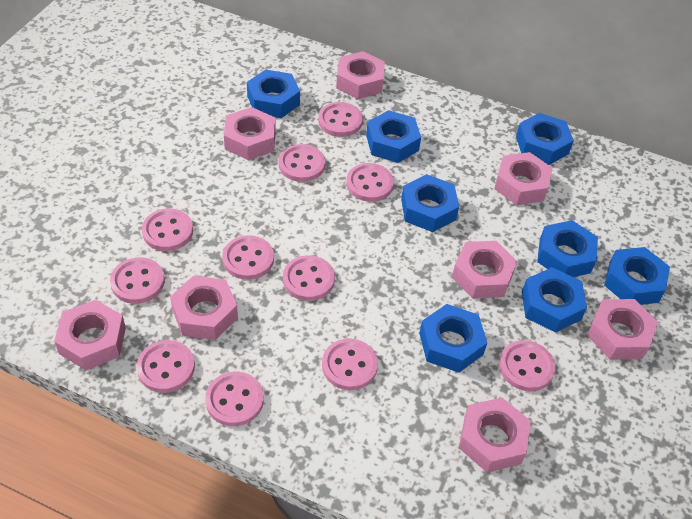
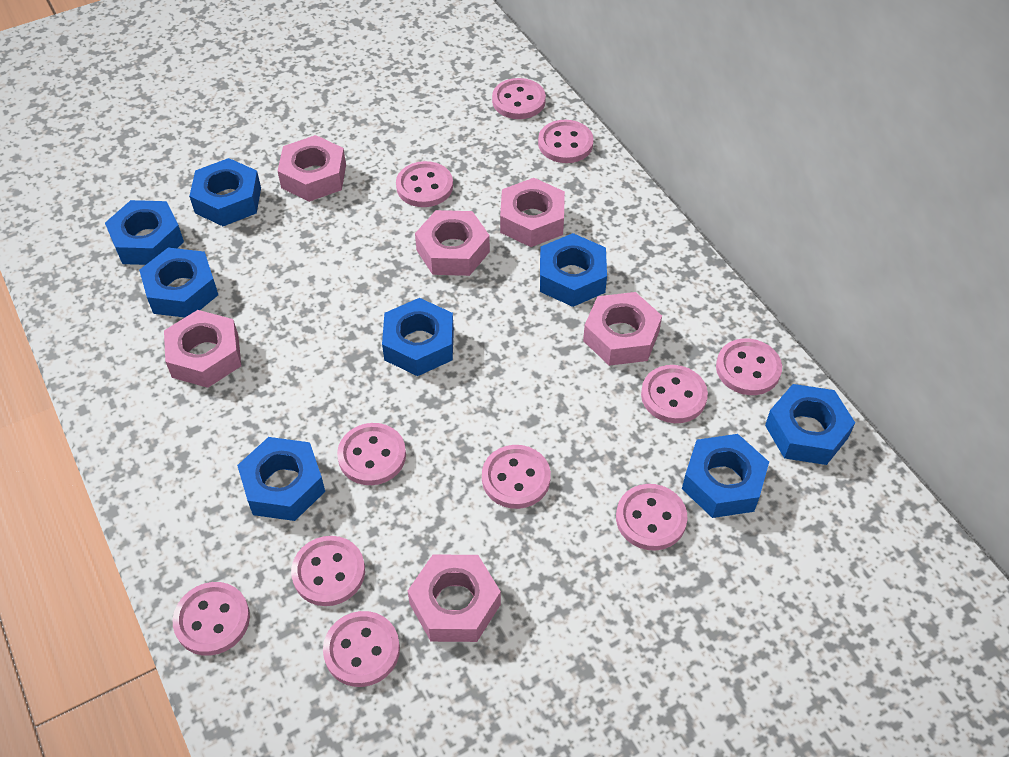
pink nut: [54,300,126,370] [170,276,238,340] [224,107,276,160] [336,51,385,99] [452,241,517,299] [459,398,531,472] [494,152,552,205] [587,299,658,360] = 8 -> [164,310,241,388] [277,135,346,202] [408,554,501,642] [415,210,490,276] [500,178,565,247] [583,292,662,366] = 6

